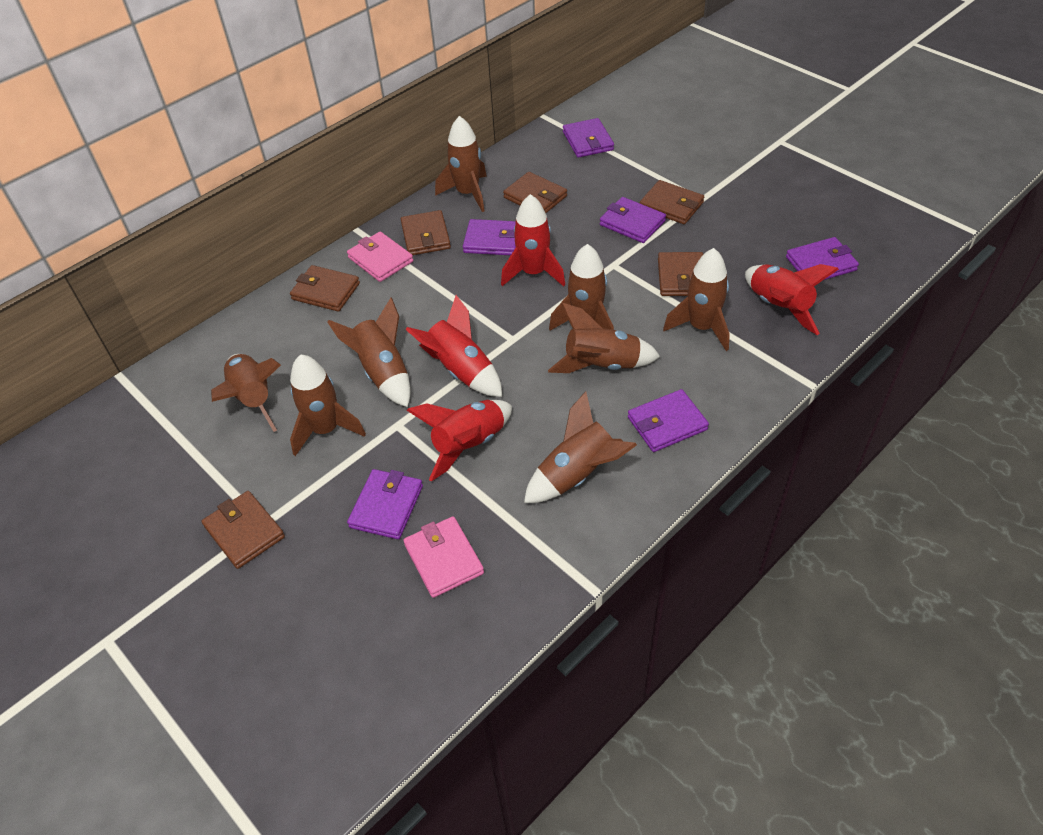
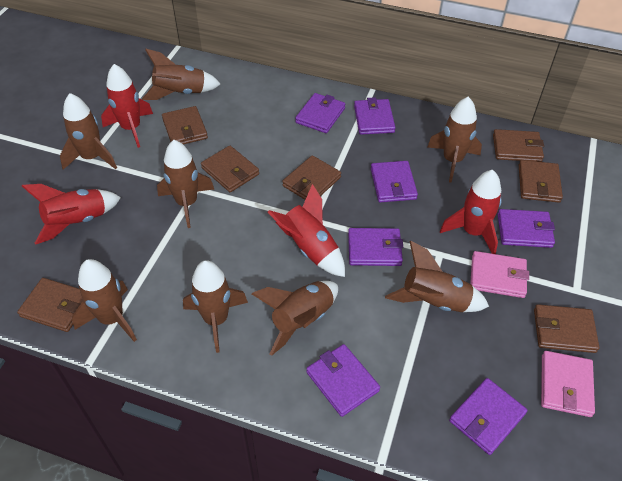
brown wallet: [202,491,285,569] [290,265,360,312] [401,210,451,255] [503,172,567,213] [640,180,704,224] [658,252,703,296] = 6 -> [17,278,83,332] [162,106,208,144] [201,146,259,192] [282,155,341,200] [493,129,544,162] [519,160,563,203] [534,304,599,353] = 7
purple wallet: [347,469,423,539] [463,219,516,255] [563,118,614,158] [600,197,666,243] [628,389,709,452] [786,237,859,280] = 6 -> [295,93,345,133] [306,344,380,417] [348,228,403,266] [354,97,395,134] [371,161,418,202] [449,378,528,455] [498,209,555,248] = 7

